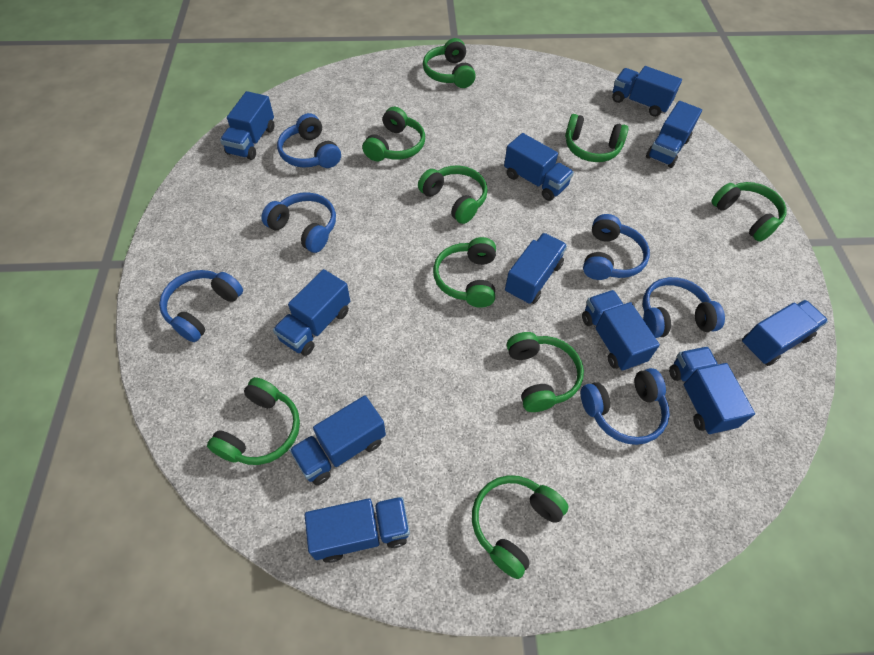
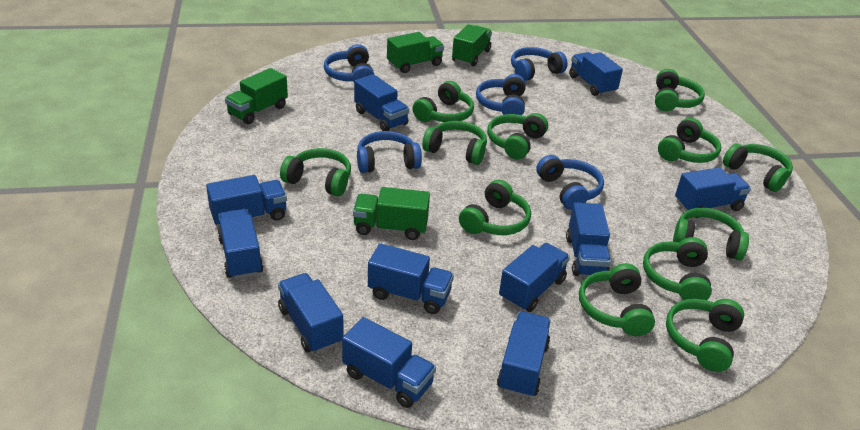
blue headphones: [159,270,243,342] [261,192,336,253] [277,113,341,168] [581,368,670,445] [583,214,650,280] [642,277,725,338] = 6 -> [324,44,374,82] [357,131,422,173] [476,74,526,115] [511,47,568,81] [536,155,604,210] = 5
green headphones: [207,377,300,465] [363,107,425,161] [418,165,488,224] [423,38,476,88] [433,237,496,308] [472,475,569,579] [507,332,584,412] [565,114,628,162] [711,182,787,242] = 9 -> [280,148,351,196] [413,81,474,122] [422,121,487,165] [459,180,531,235] [487,113,548,159] [579,263,655,336] [643,237,712,300] [655,69,705,111] [658,118,721,163] [666,299,744,372] [673,208,749,261] [723,144,793,192] = 12
green truck: none = 0 -> [225,68,288,124] [353,187,430,240] [387,32,444,73] [452,24,492,66] = 4

